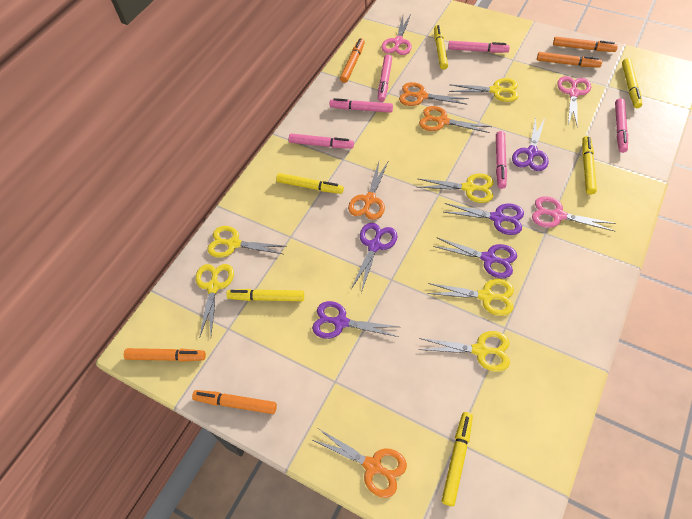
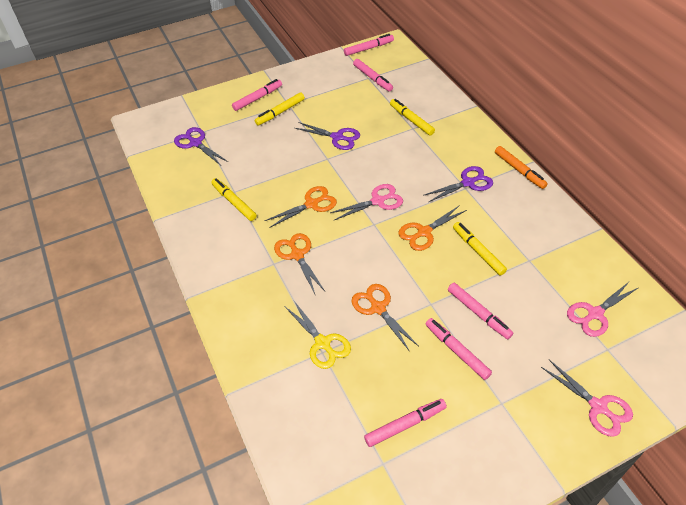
orange marker: [124,348,206,362] [192,390,277,414] [340,38,365,83] [537,52,602,67] [553,37,618,52] = 5 -> [495,146,548,189] = 1
purple scissors: [312,301,399,339] [351,223,397,293] [433,237,517,278] [444,203,524,235] [512,117,549,171] = 5 -> [174,127,228,165] [295,122,360,150] [423,166,493,202] = 3
yellow marker: [226,289,304,301] [276,173,344,194] [434,25,448,70] [442,412,473,506] [582,136,597,195] [622,58,642,108] = 6 -> [211,178,257,221] [255,92,305,125] [390,99,435,136] [453,222,507,276] = 4
yellow scissors: [196,264,234,338] [207,226,285,257] [417,173,494,203] [418,331,510,372] [427,279,514,316] [449,78,518,102] = 6 -> [284,301,351,369] = 1

